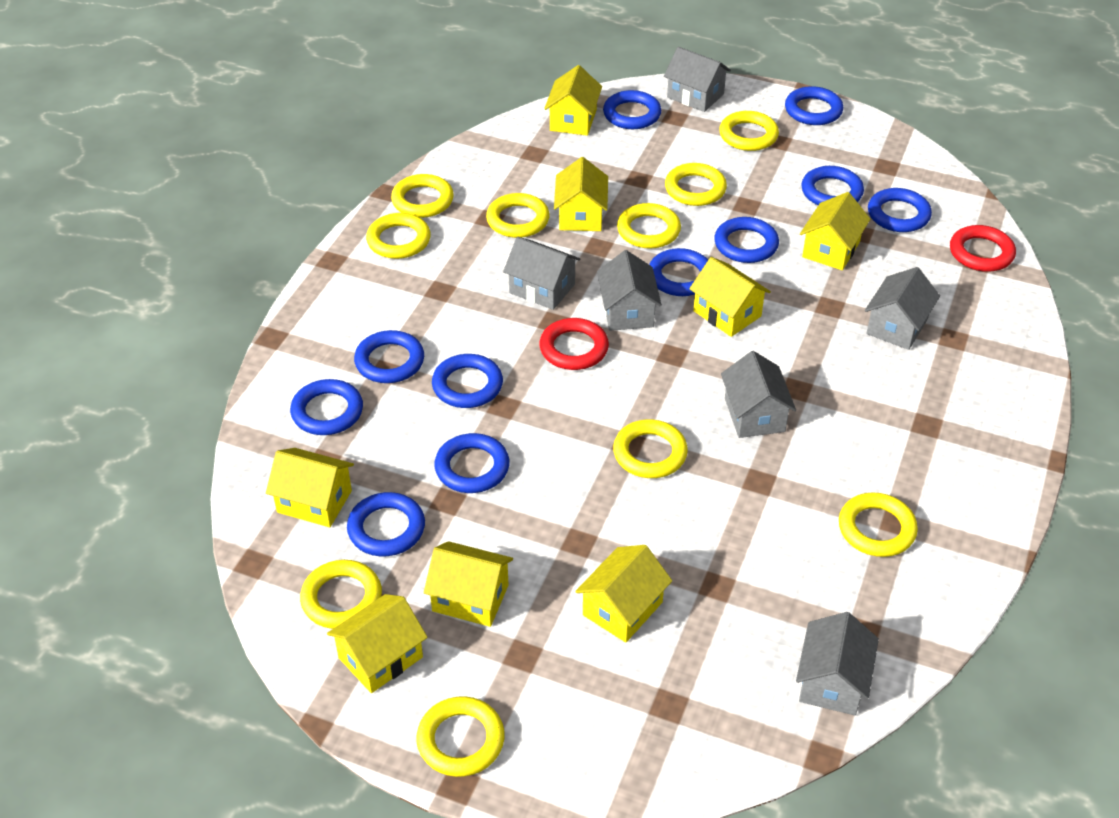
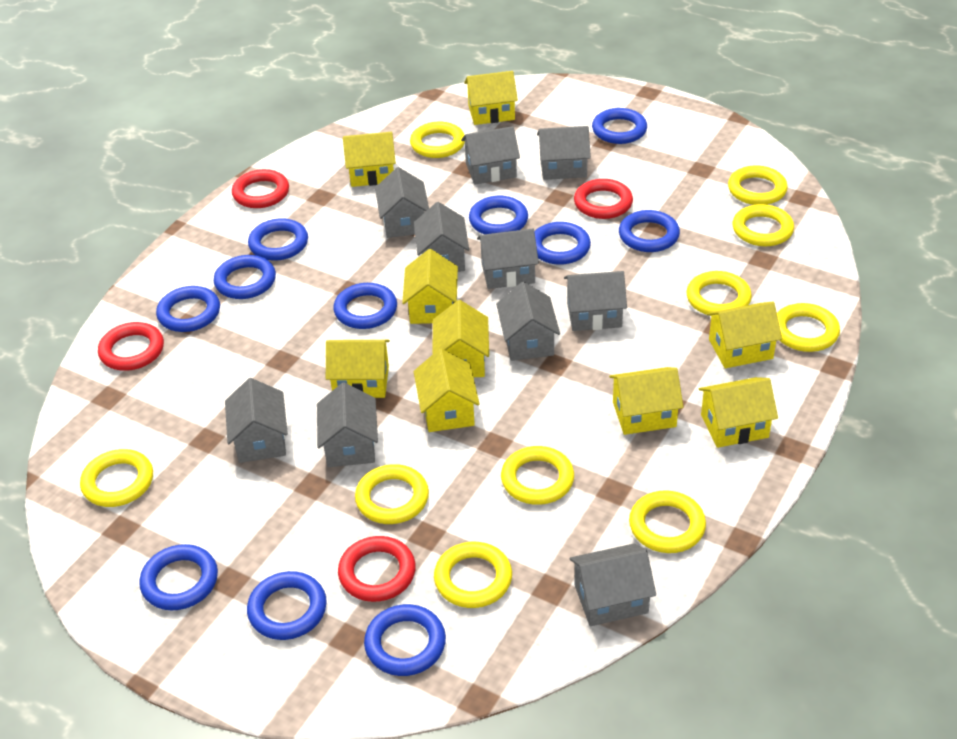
grey house: [503,237,581,310] [597,250,662,331] [664,47,731,112] [721,351,796,438] [796,612,879,715] [865,267,940,350] = 6 -> [225,378,288,463] [317,382,378,467] [375,167,429,238] [414,202,469,272] [461,126,520,185] [477,229,539,289] [496,282,560,361] [537,126,591,180] [564,271,627,331] [570,543,656,626] = 10
red ring: [539,318,609,370] [950,225,1016,272] = 2 -> [98,322,164,371] [232,169,289,208] [338,536,416,602] [574,179,633,219] = 4
yellow house: [266,448,354,527] [327,594,428,693] [424,541,513,627] [544,65,602,136] [554,157,608,231] [575,545,672,643] [689,257,771,337] [800,192,870,270] = 8 -> [326,340,390,398] [343,132,396,187] [402,249,458,324] [414,349,479,432] [432,300,489,377] [464,71,518,125] [609,367,684,435] [699,377,778,448] [707,301,782,368] = 9

